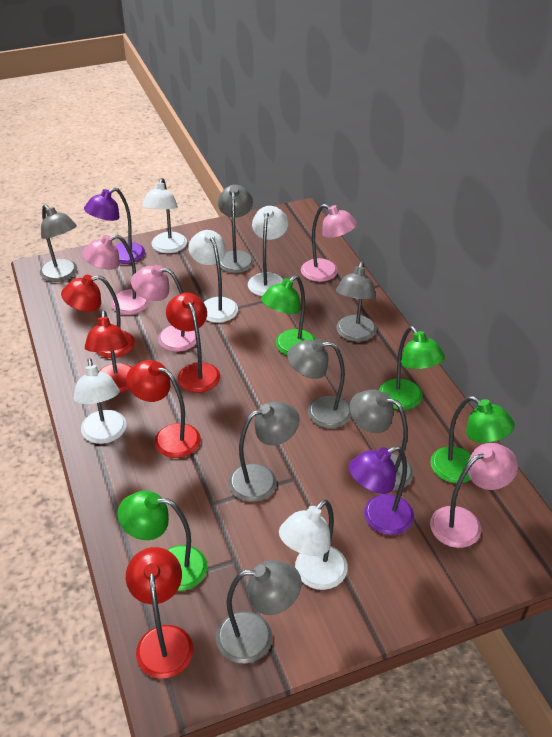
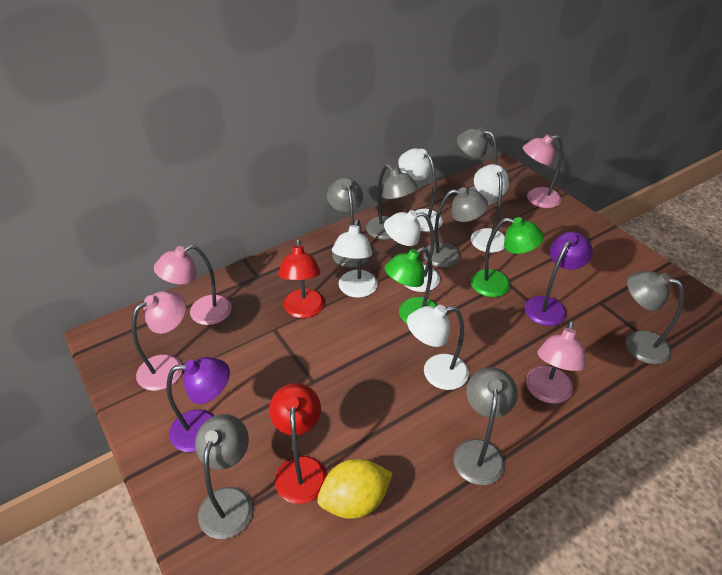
green lamp: [117,491,207,591] [261,275,316,355] [379,326,445,410] [430,396,515,483] = 4 -> [385,247,437,323] [471,217,544,297] = 2
red lamp: [61,275,135,358] [85,311,132,393] [126,360,201,458] [126,547,193,678] [166,293,220,393] = 5 -> [269,383,327,504] [278,239,324,318] = 2
yellow lemon: none = 0 -> [317,459,393,519] = 1

